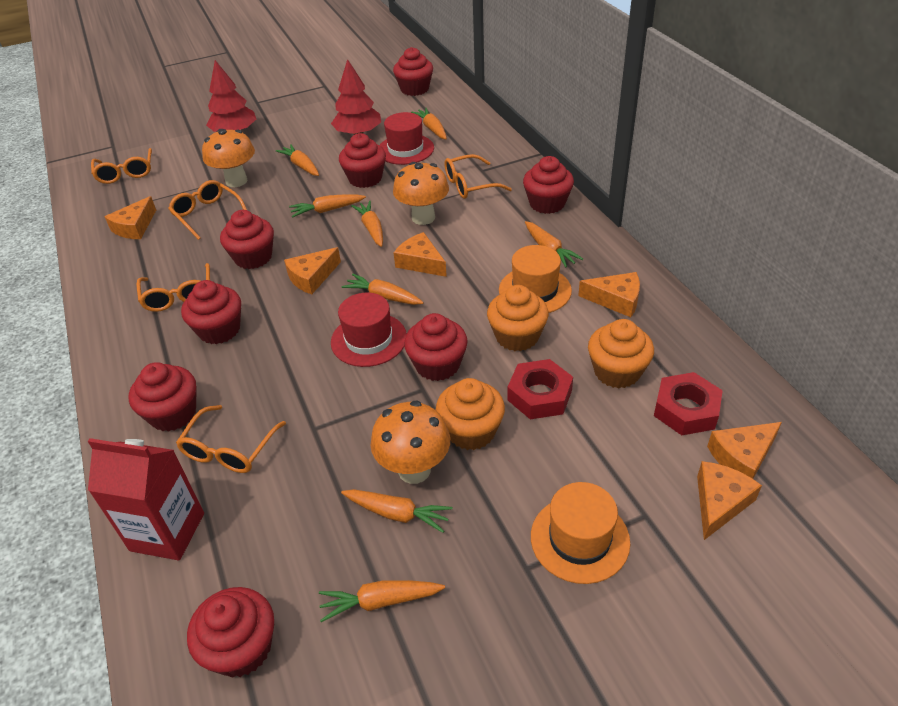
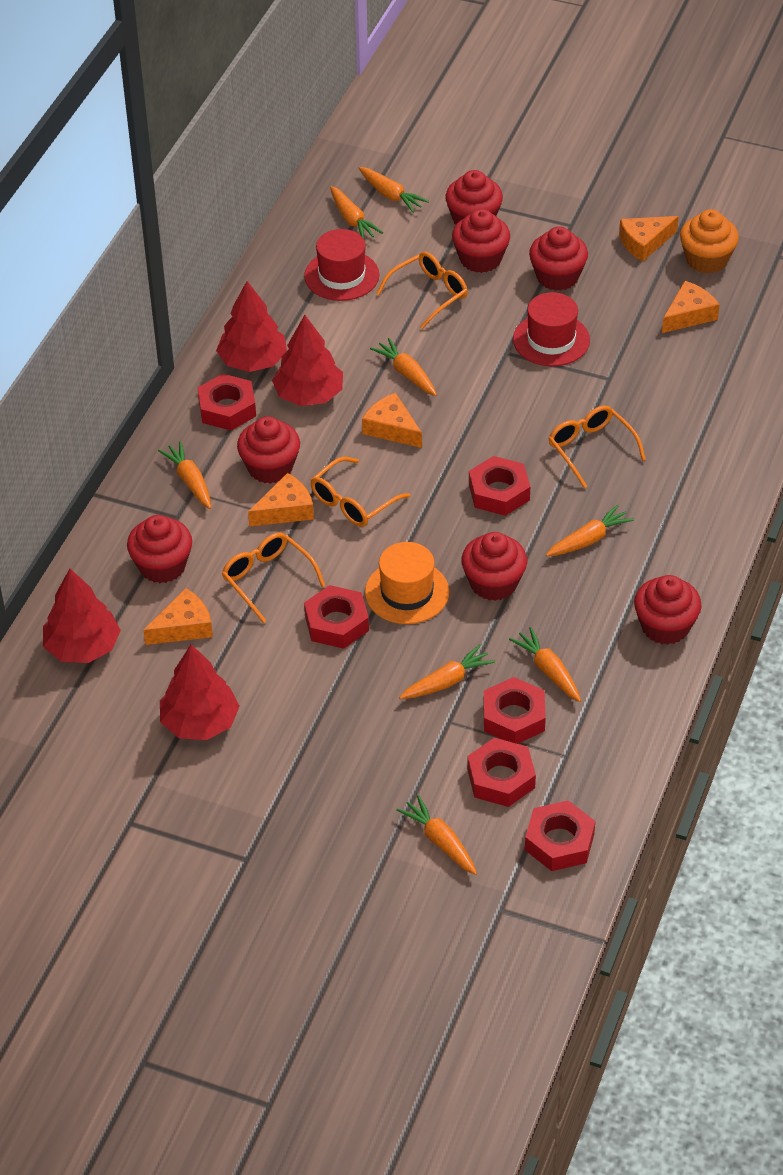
orange cheese: [105,196,156,239] [284,247,341,294] [394,232,447,277] [578,272,640,317] [697,461,762,540] [707,422,782,479] = 6 -> [143,588,213,645] [248,473,314,527] [362,393,422,448] [619,216,679,262] [662,281,720,333] = 5
orange cupcake: [436,378,505,450] [487,285,549,351] [588,319,654,388] = 3 -> [680,209,739,274] = 1
orange glasses: [91,148,152,184] [137,263,210,312] [168,180,247,240] [176,405,286,473] [445,154,512,199] = 5 -> [222,532,325,623] [311,457,410,527] [376,252,468,329] [548,405,646,488] = 4
orange hat: [499,245,572,313] [531,482,630,584] = 2 -> [365,542,449,624] = 1
orange mushroom: [202,129,255,187] [371,401,450,484] [393,162,449,225] = 3 -> none = 0
red carton: [88,438,204,561] = 1 -> none = 0
red cupcake: [129,362,196,432] [181,280,241,344] [187,587,274,678] [220,210,274,269] [339,133,386,188] [393,47,433,96] [404,313,468,381] [523,156,574,214] = 8 -> [127,515,192,583] [237,416,300,484] [445,170,503,225] [452,209,510,273] [461,532,527,601] [529,226,588,291] [634,575,702,645] = 7
red nut: [507,359,573,419] [654,372,723,435] = 2 -> [198,374,256,430] [304,585,369,649] [467,738,536,807] [469,456,530,516] [483,677,546,744] [525,800,595,871] = 6
red tree: [206,60,256,132] [331,59,381,135] = 2 -> [43,569,121,663] [160,644,239,740] [216,281,287,372] [272,315,343,406] = 4

